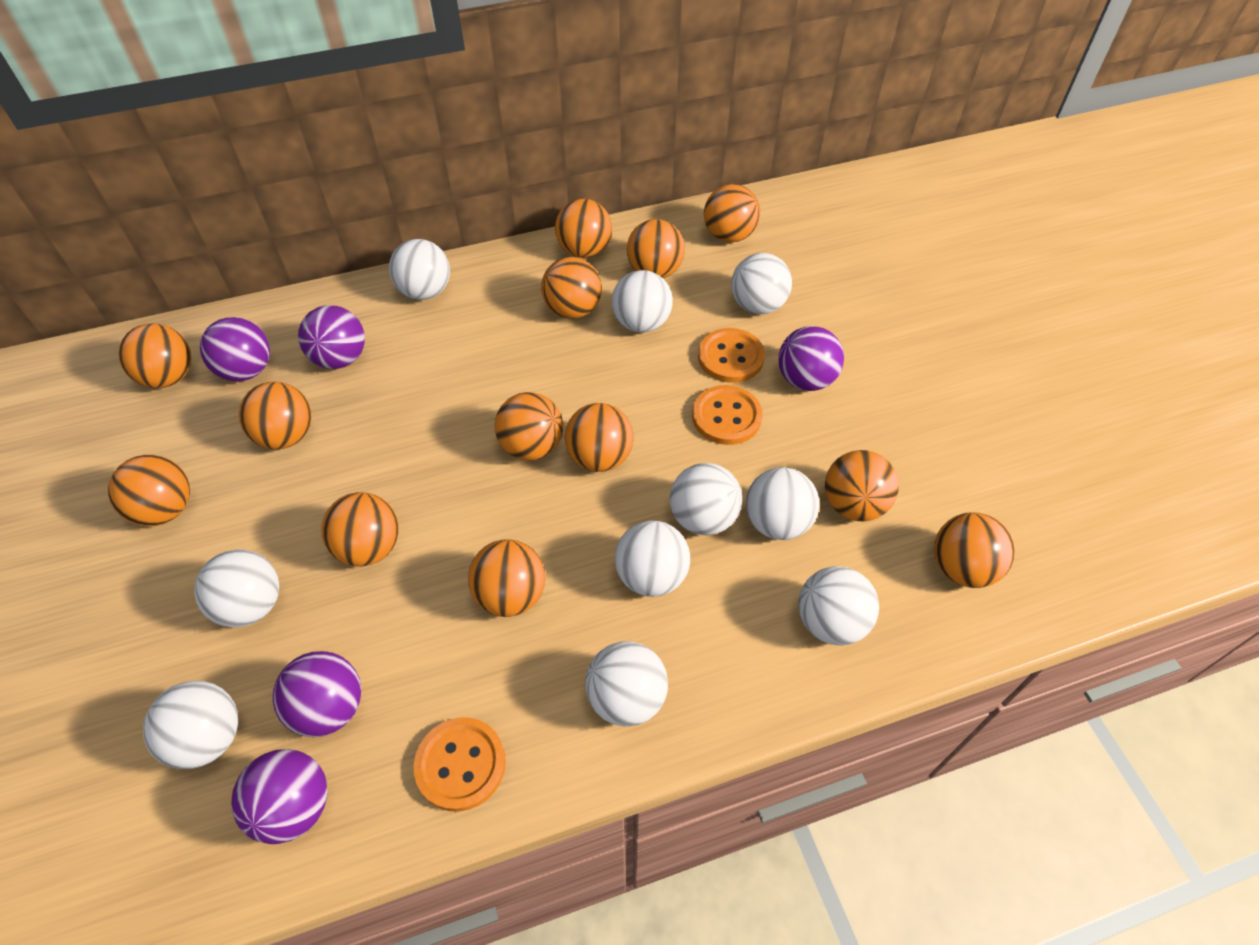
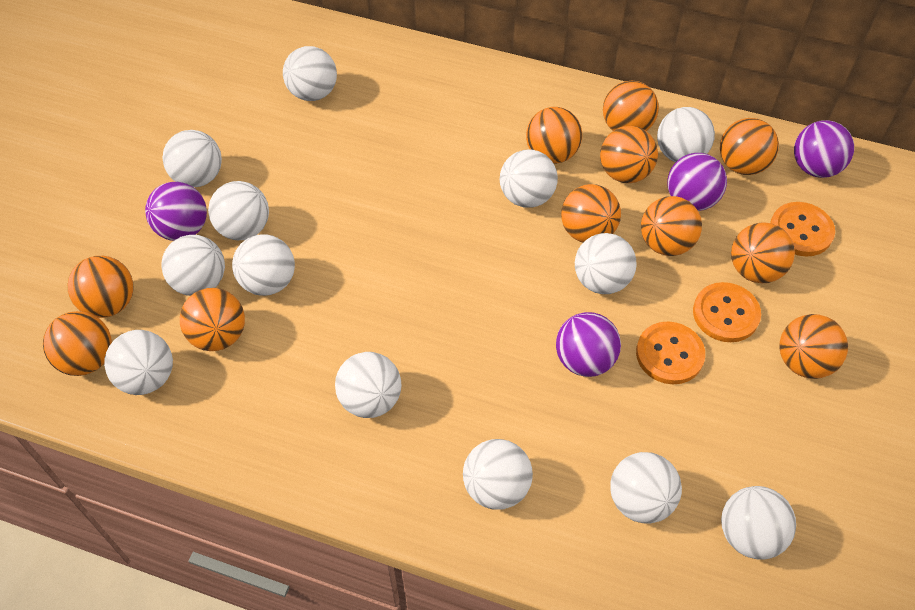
orange ball: [108,455,190,526] [118,323,192,388] [239,382,312,449] [321,492,399,567] [468,539,545,617] [495,392,563,460] [541,257,602,319] [555,199,612,258] [565,403,633,472] [627,219,685,278] [704,184,760,242] [825,450,899,521] [934,512,1015,588] = 13 -> [43,311,112,376] [68,256,134,318] [180,288,245,351] [526,107,582,164] [561,184,621,243] [600,126,658,183] [603,81,659,131] [641,196,702,256] [720,118,779,175] [731,222,795,283] [779,314,848,379] = 11
purple ball: [200,317,270,381] [231,749,327,844] [273,651,361,737] [298,305,365,369] [778,326,844,391] = 5 -> [145,182,207,241] [556,312,621,377] [667,153,727,211] [794,120,854,178] = 4
white ball: [143,681,238,769] [194,550,279,627] [389,239,450,300] [585,641,668,727] [612,270,673,333] [615,520,690,597] [670,463,742,535] [731,253,792,314] [746,467,819,540] [799,566,879,645] = 10 -> [104,330,173,395] [161,235,225,296] [163,130,222,187] [208,181,269,240] [232,234,295,296] [283,46,337,101] [335,352,402,418] [463,439,533,510] [500,150,558,208] [575,233,637,294] [610,452,682,524] [657,107,715,162] [721,486,796,560] = 13

